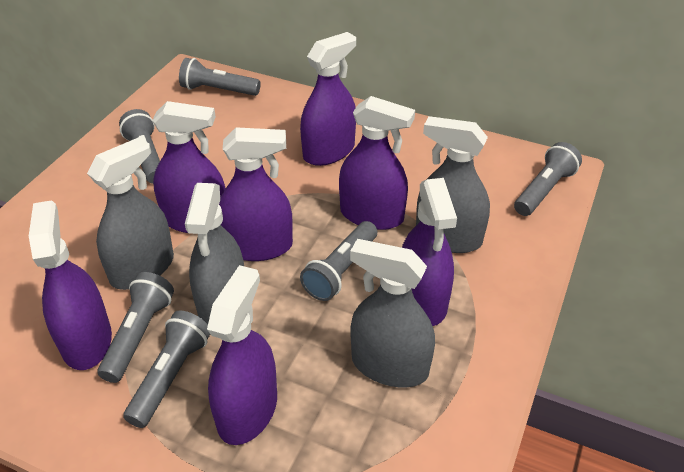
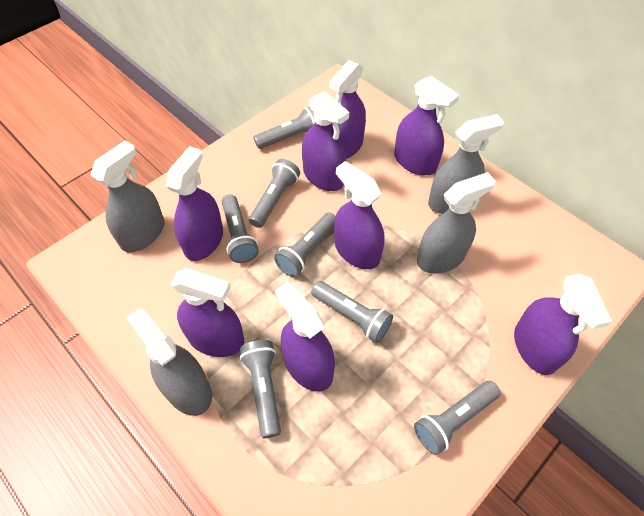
grey flashlight: [98,272,174,383] [119,109,160,184] [123,310,210,428] [179,58,261,96] [300,221,377,301] [514,142,582,216] = 6 -> [221,194,259,263] [240,340,281,438] [249,159,300,228] [253,107,315,149] [274,212,336,277] [311,281,393,343] [414,381,501,455] = 7
purple spray bottle: [29,200,112,370] [152,101,226,233] [207,265,277,445] [219,127,293,261] [300,32,356,166] [339,96,415,230] [402,178,457,326] = 7 -> [166,146,223,261] [171,268,244,357] [275,282,335,392] [302,91,349,191] [329,60,366,159] [334,161,384,269] [394,76,459,175] [514,274,612,375] = 8

